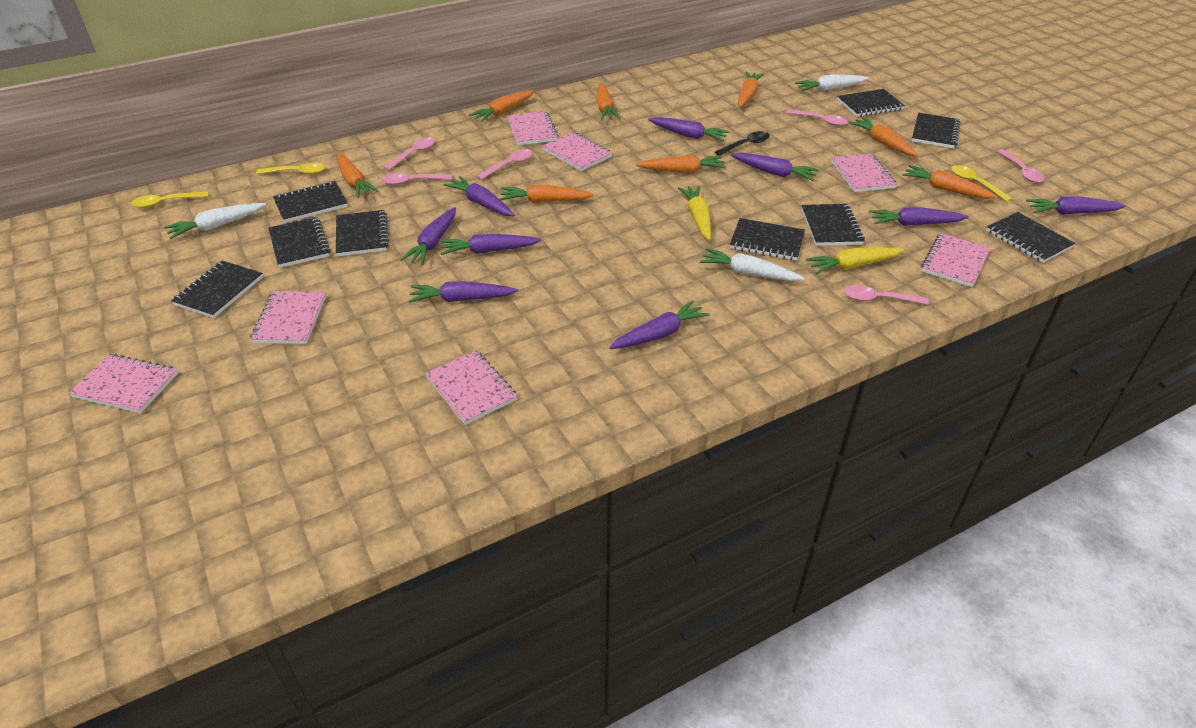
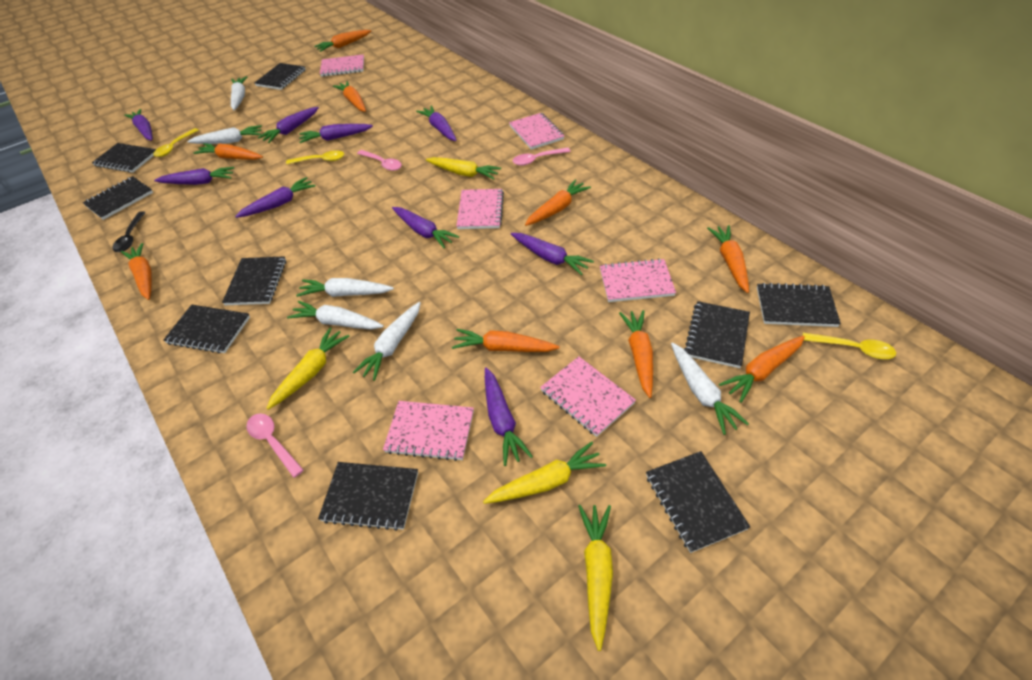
orange carrot: [337,153,379,198] [469,90,534,122] [500,185,594,203] [596,82,621,120] [636,155,726,173] [738,72,764,107] [849,117,918,156] [902,165,997,199] = 8 -> [121,243,152,300] [194,143,263,160] [314,30,371,52] [333,81,366,112] [452,329,560,352] [525,179,591,226] [619,310,653,398] [707,225,749,293] [719,336,805,403] = 9
pink notebook: [69,354,178,413] [250,291,326,344] [425,350,517,425] [507,111,558,145] [542,132,612,171] [831,153,897,192] [921,233,990,287] = 7 -> [320,54,364,77] [383,401,474,461] [456,189,504,229] [509,113,564,150] [540,356,636,437] [600,258,676,302] = 6
pink spoon: [381,173,452,185] [383,137,435,170] [476,149,533,180] [786,109,848,126] [844,285,929,305] [997,149,1045,183] = 6 -> [246,413,304,478] [357,150,402,171] [513,147,571,165] = 3
white carrot: [165,203,266,239] [700,248,805,281] [795,74,869,91] = 3 -> [187,125,262,144] [231,76,247,110] [287,301,384,329] [296,278,394,297] [353,302,421,381] [671,343,749,435] = 6
yellow carrot: [678,185,711,241] [806,247,904,274] = 2 -> [266,327,349,410] [426,157,501,180] [483,442,606,504] [578,505,613,651] = 4

